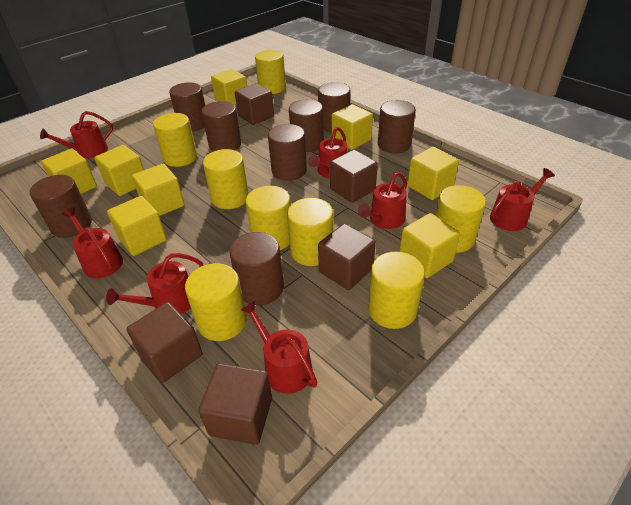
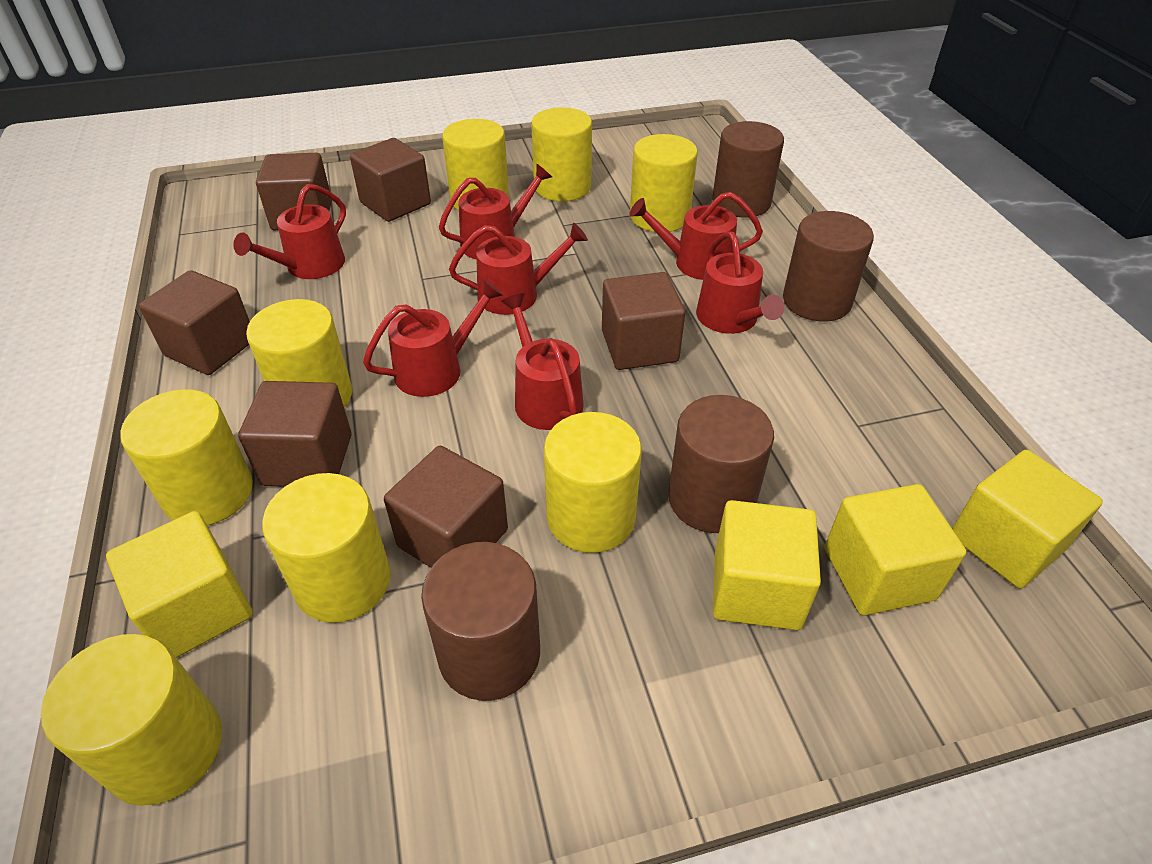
brown cube: [126,302,202,383] [198,363,272,445] [235,83,274,125] [318,224,376,290] [330,150,378,203] = 5 -> [139,270,250,375] [238,381,351,487] [256,153,332,230] [350,138,431,222] [384,446,508,568] [602,272,685,370] = 6
brown cylinder: [30,175,92,238] [169,82,205,131] [201,101,241,152] [229,232,284,305] [268,124,307,181] [289,99,324,152] [318,82,351,132] [378,100,416,153] = 8 -> [421,542,540,701] [668,395,774,533] [712,121,784,218] [783,211,874,322] = 4
yellow cube: [41,149,97,194] [94,145,144,196] [107,196,167,256] [132,164,185,216] [211,69,247,106] [332,104,373,150] [399,213,460,278] [407,147,459,200] = 8 -> [106,511,253,658] [713,500,821,630] [825,484,966,615] [952,450,1103,588] = 4

